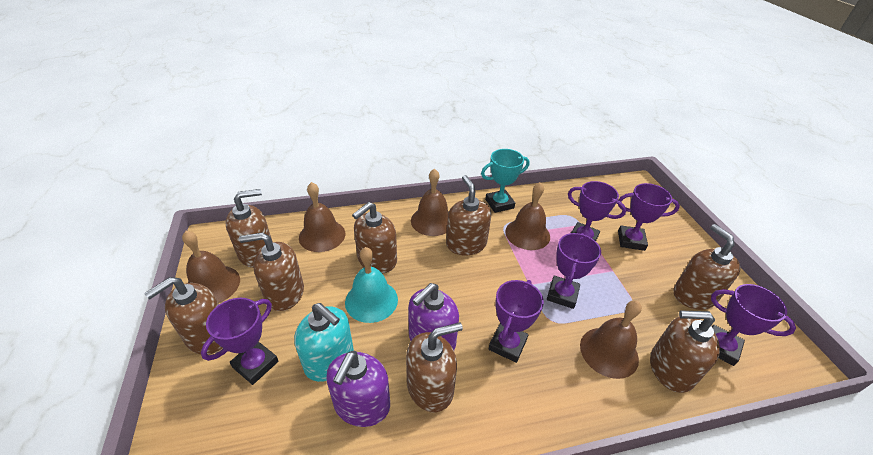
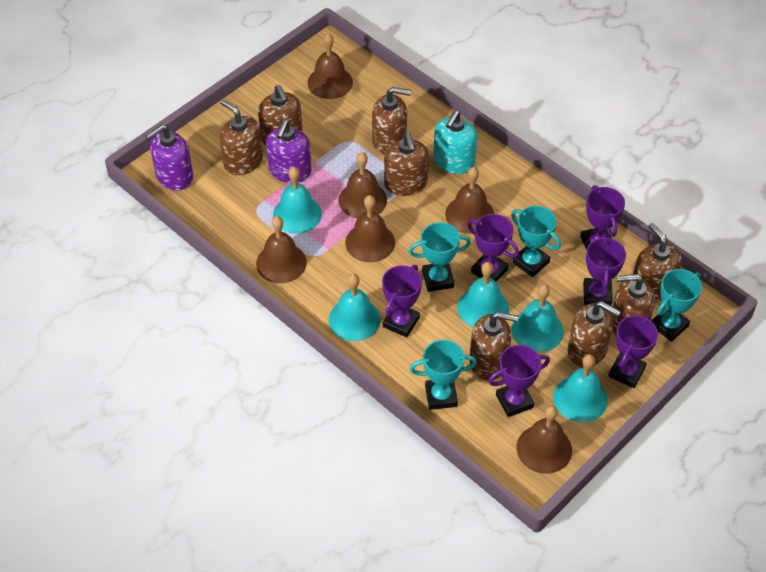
brown bell: [182,231,240,303] [299,182,345,252] [411,168,449,236] [505,182,550,250] [580,300,642,379] = 5 -> [256,216,307,283] [307,33,353,99] [339,152,387,219] [345,195,395,262] [445,167,494,234] [517,405,572,474] = 6
turquoise bell: [345,247,398,323] = 1 -> [273,167,322,234] [329,274,381,341] [458,262,509,327] [511,284,564,352] [553,354,608,422] = 5
turquoise trophy: [481,149,530,213] = 1 -> [409,222,471,292] [410,340,477,410] [511,206,561,277] [652,269,702,342] = 4

